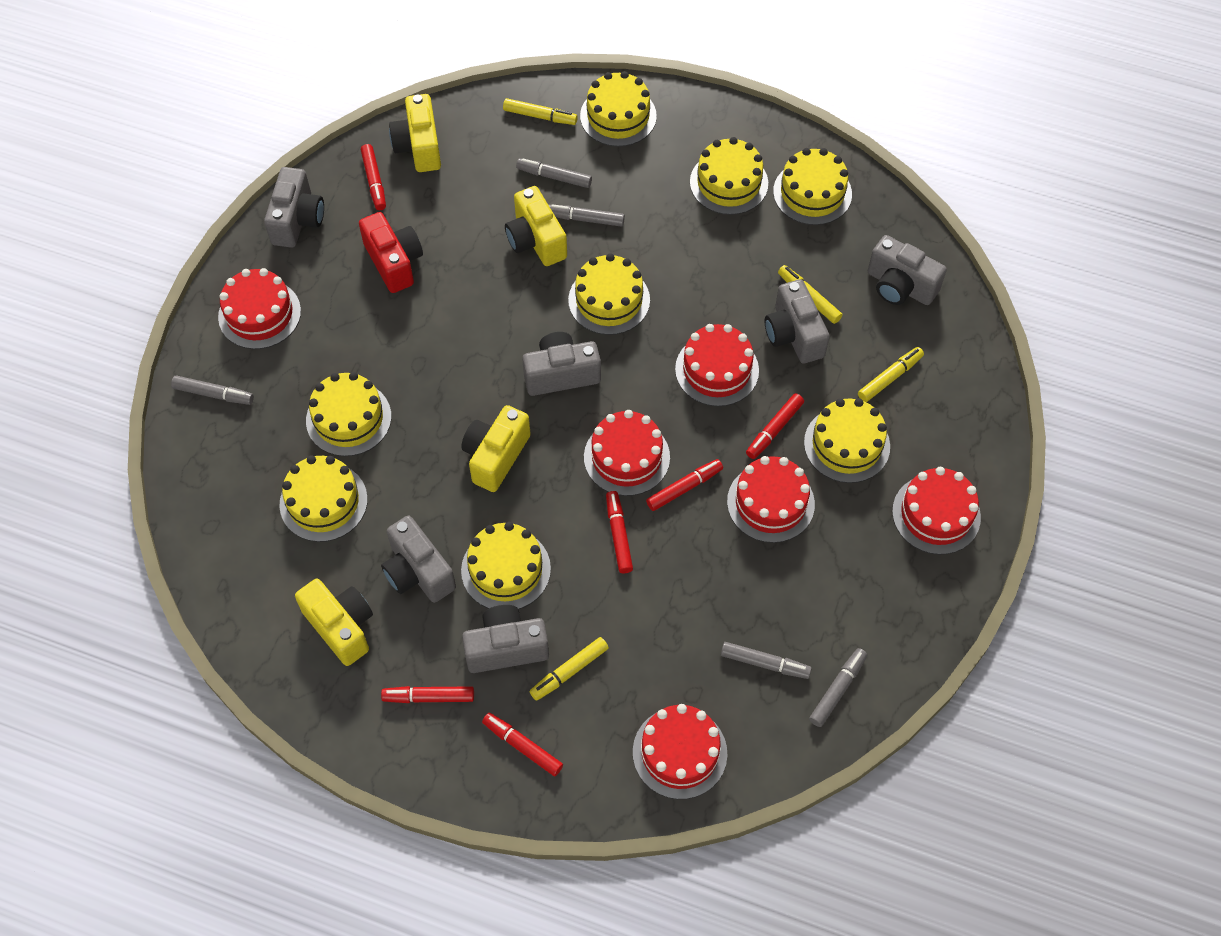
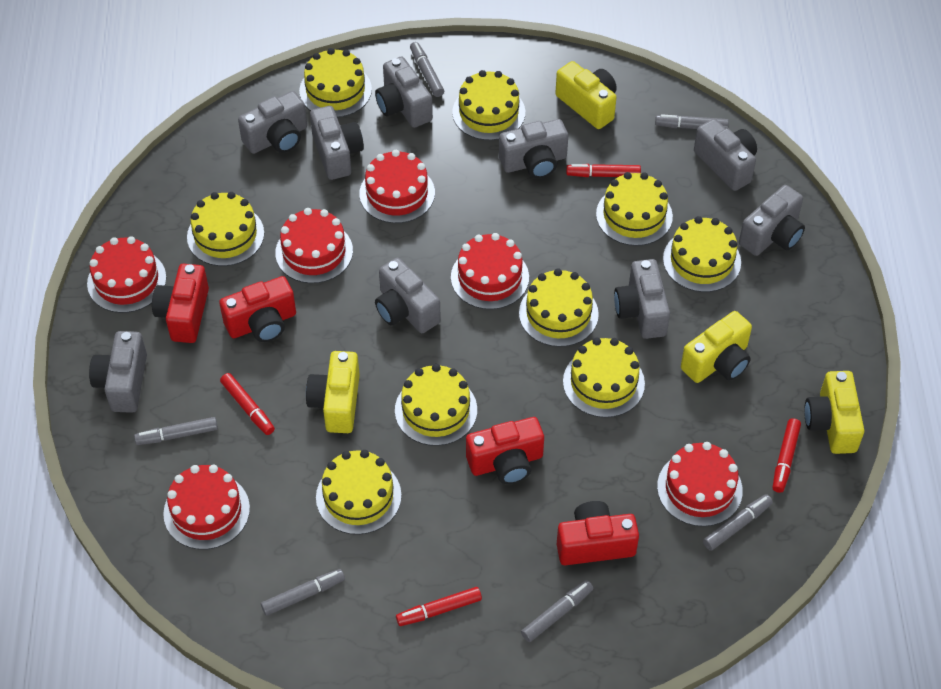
grey camera: [264,167,324,248] [381,516,456,603] [462,605,549,673] [522,332,601,396] [765,279,830,363] [868,235,947,305] = 6 -> [89,331,147,413] [238,91,307,154] [310,106,364,180] [375,56,433,128] [375,258,441,333] [499,119,568,178] [614,259,670,339] [694,119,757,191] [739,185,805,256] = 9
grey marker: [171,376,254,405] [516,158,592,188] [549,204,625,227] [721,642,812,679] [809,648,867,727] = 5 -> [134,417,218,445] [261,569,345,616] [410,42,444,97] [521,580,593,642] [655,114,729,129] [703,494,773,551] = 6
red camera: [359,212,423,293] = 1 -> [152,264,209,343] [219,276,296,342] [466,417,544,484] [557,501,639,565] = 4
red marker: [361,144,386,210] [381,686,474,703] [482,713,563,776] [606,491,633,574] [646,459,723,511] [746,393,804,459] = 6 -> [220,373,275,435] [396,587,482,626] [566,164,641,177] [773,418,801,493] = 4
yellow cake: [279,455,368,542] [306,372,391,456] [461,522,551,609] [568,253,650,335] [580,71,657,147] [690,137,768,215] [773,148,852,225] [804,398,890,483] = 8 -> [187,192,264,266] [299,48,372,117] [316,450,401,535] [395,364,477,446] [452,70,525,140] [519,268,599,347] [563,337,645,418] [596,172,673,246] [663,216,741,292] = 9
yellow marker: [503,98,578,125] [530,637,609,701] [778,265,842,324] [858,347,924,402] = 4 -> none = 0

